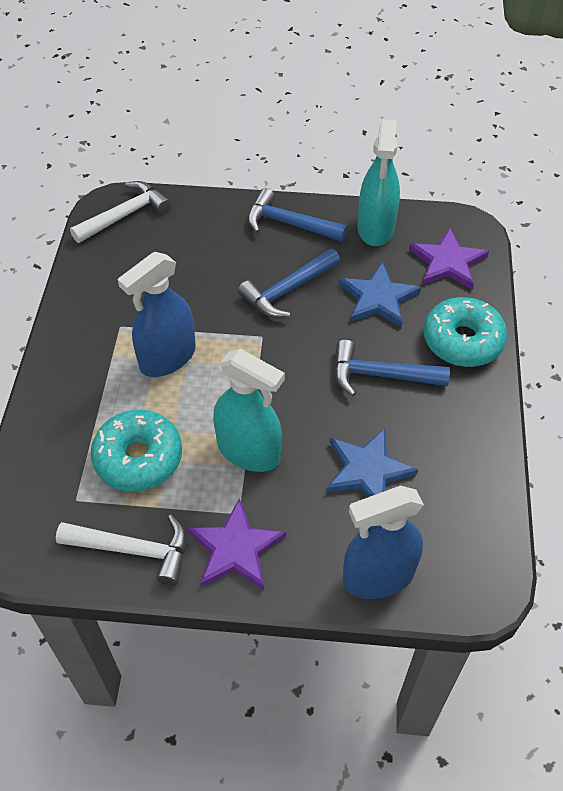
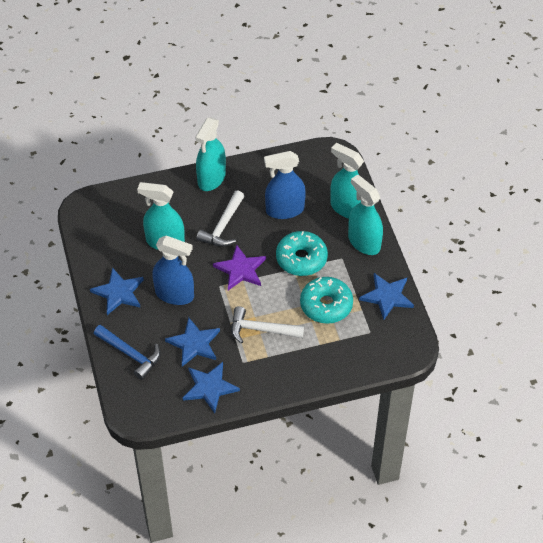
blue hammer: [238,249,340,318] [248,188,347,242] [334,340,450,396] = 3 -> [94,325,161,380] = 1
blue star: [326,428,418,497] [339,262,421,328] = 2 -> [90,267,144,315] [165,317,220,367] [183,362,240,413] [359,273,414,320] = 4
purple star: [188,499,286,590] [409,228,489,290] = 2 -> [213,244,266,290] = 1
turquoise spray bottle: [213,349,285,472] [358,119,400,246] = 2 -> [137,182,185,250] [195,118,226,191] [330,143,364,219] [348,175,383,255] = 4

